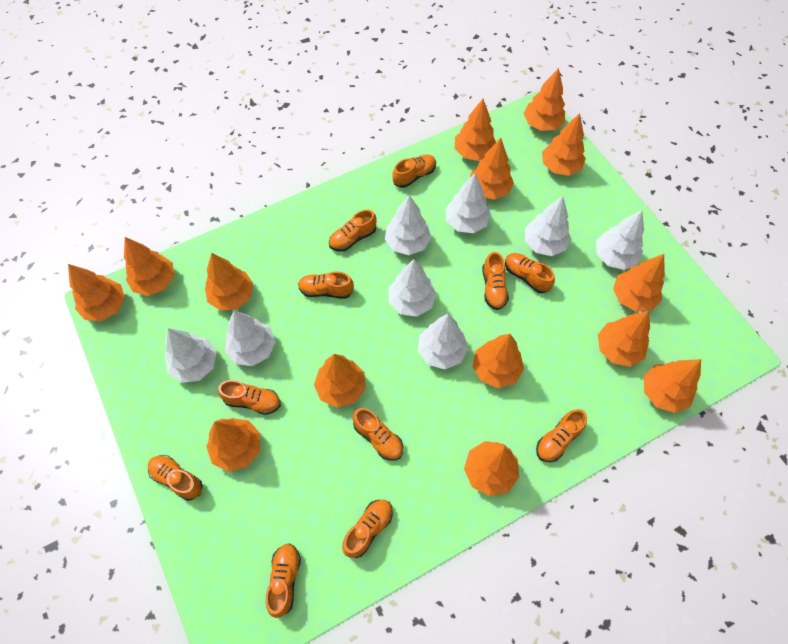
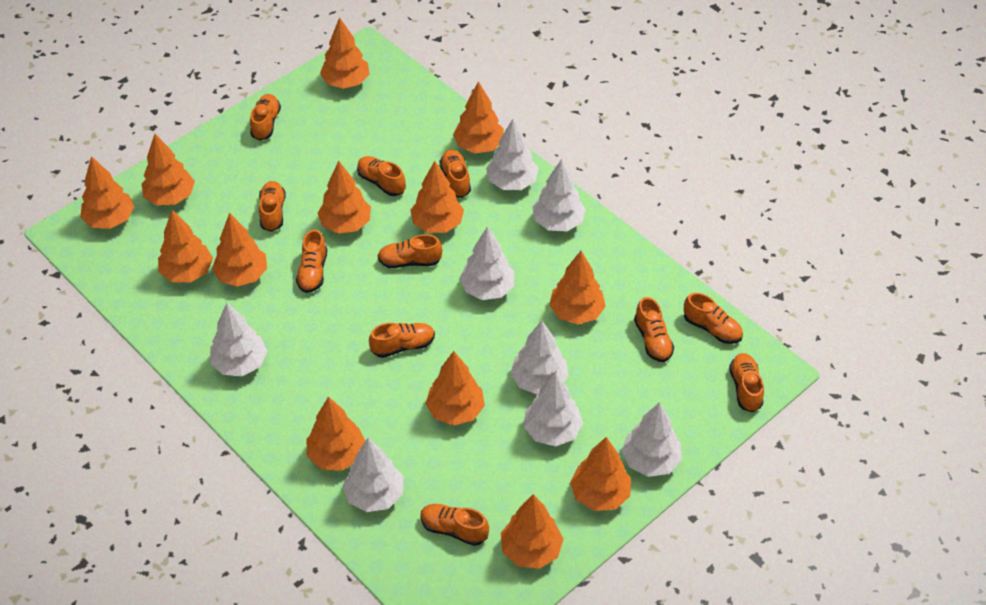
orange tree: [68,264,125,321] [124,237,174,296] [205,253,253,311] [206,418,260,472] [314,354,366,408] [455,99,496,161] [464,441,519,496] [470,138,514,200] [473,334,524,388] [524,68,565,131] [542,113,586,176] [598,311,650,367] [613,254,665,312] [644,359,701,413] = 14 -> [80,156,134,229] [142,134,195,205] [158,210,213,282] [212,213,267,287] [306,397,365,471] [318,161,371,234] [320,17,370,89] [410,161,464,233] [426,351,485,425] [453,81,504,153] [501,494,563,569] [549,251,606,325] [570,437,631,511] = 13

